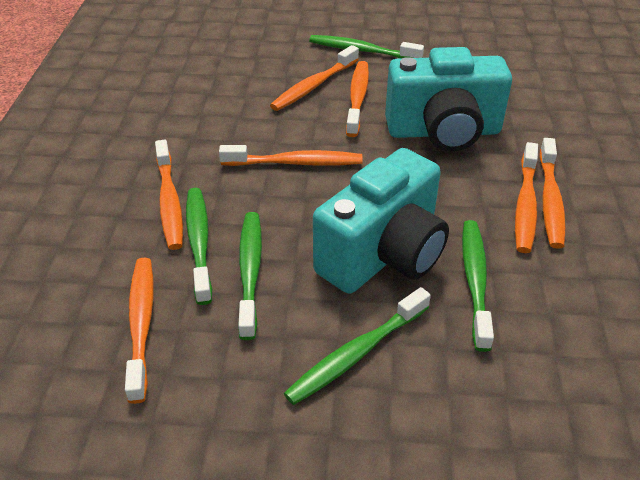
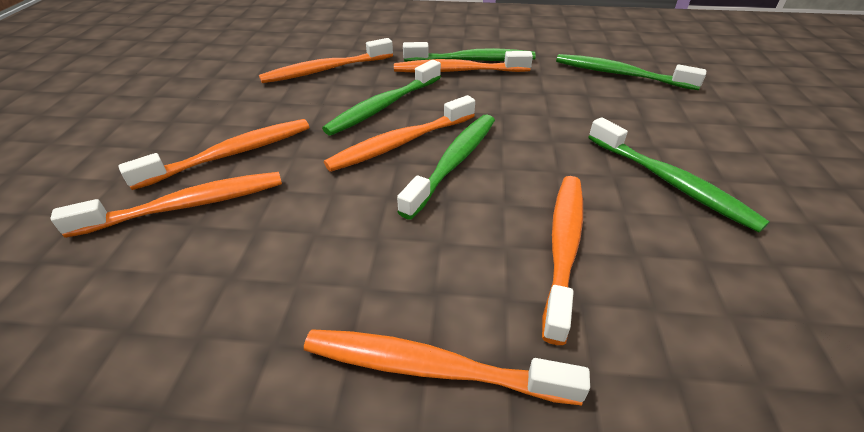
turquoise camera: [313,148,449,293] [385,47,512,152] = 2 -> none = 0

